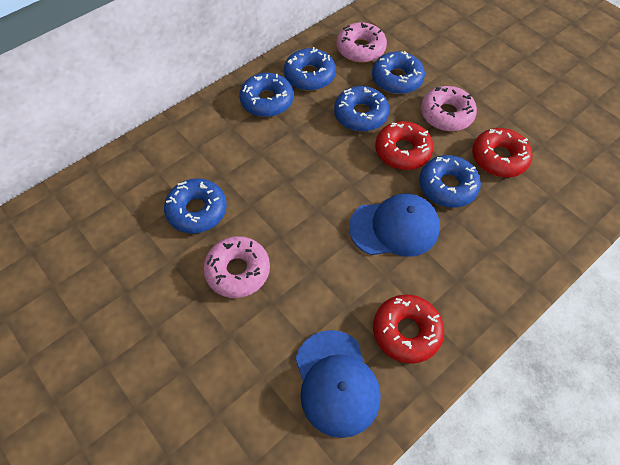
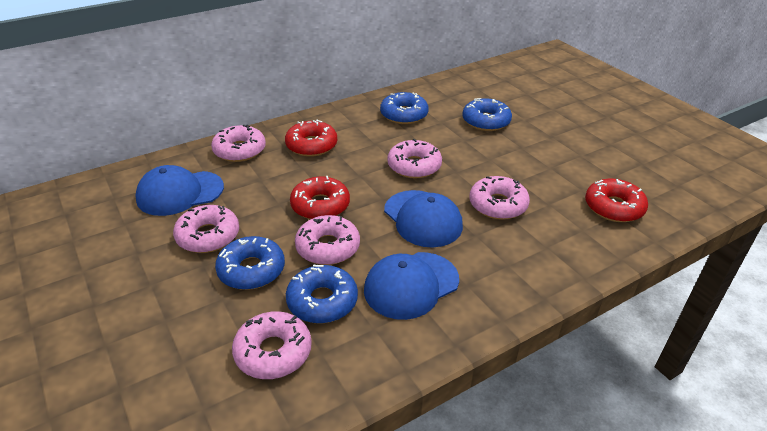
blue cap: [296,330,381,438] [349,194,440,257] = 2 -> [136,165,224,216] [364,252,459,320] [384,190,463,248] = 3
blue donut: [164,178,227,234] [239,73,293,117] [284,47,336,91] [334,86,389,132] [372,51,425,94] [419,155,481,208] = 6 -> [215,236,285,290] [286,264,358,324] [380,92,429,124] [462,98,512,131] = 4
pink donut: [203,236,270,298] [336,22,387,63] [421,86,477,131] = 3 -> [173,205,239,253] [211,124,266,162] [232,311,312,379] [295,215,360,265] [387,139,442,178] [469,176,530,220] = 6

